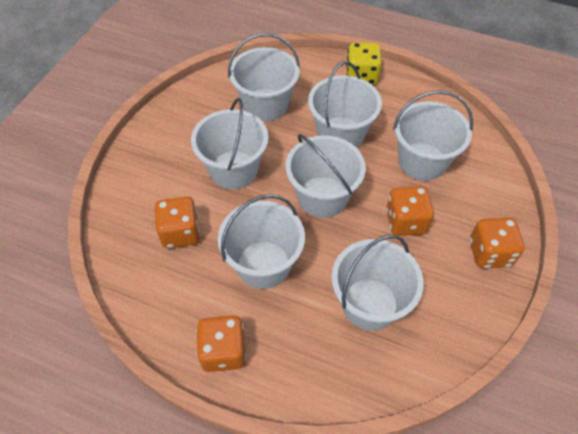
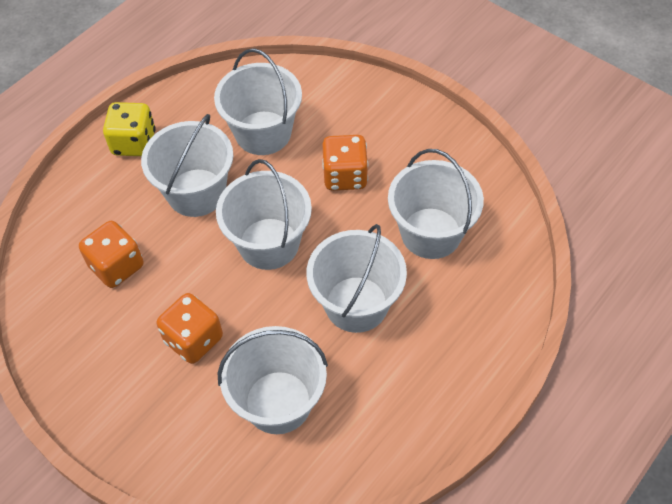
orange dice: [155,196,200,248] [196,316,246,372] [386,186,434,236] [469,218,525,269] = 4 -> [79,221,143,288] [157,293,223,364] [322,135,368,191] = 3
white bucket: [191,98,269,189] [218,194,305,289] [228,33,300,122] [285,134,366,218] [308,61,382,148] [331,235,424,331] [393,90,473,181] = 7 -> [141,114,233,217] [214,48,302,155] [216,159,312,270] [218,326,328,434] [307,224,407,333] [388,149,484,259] = 6

